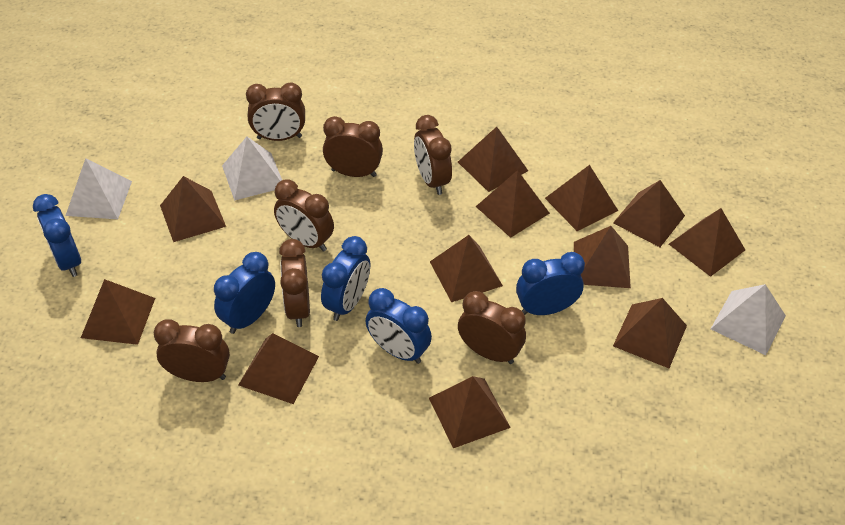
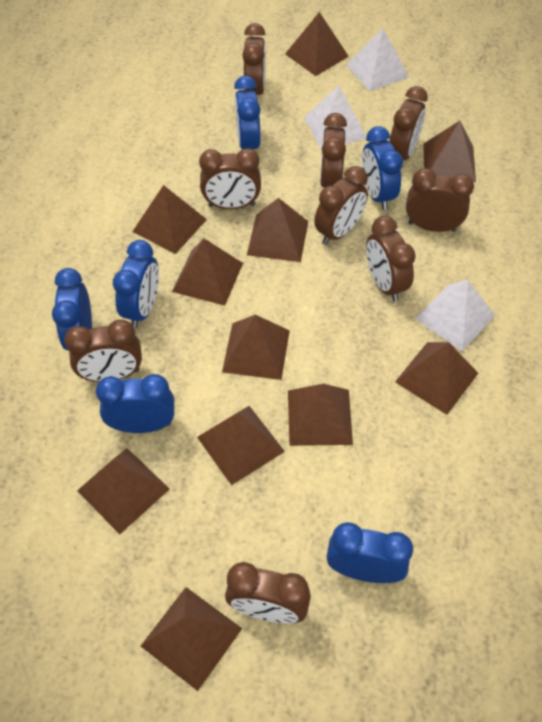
blue clock: [33,194,81,277] [214,252,275,334] [321,236,370,321] [365,288,432,364] [516,252,585,315] = 5 -> [52,268,92,351] [96,374,174,433] [113,240,159,328] [234,75,261,150] [327,522,413,583] [362,126,403,210] = 6
brown clock: [154,319,230,382] [246,83,305,141] [274,179,334,252] [279,239,310,327] [323,116,383,177] [414,115,452,195] [458,291,526,364] = 7 -> [64,320,142,382] [199,148,261,209] [225,562,311,623] [242,23,266,95] [314,166,368,245] [320,113,347,188] [366,216,416,302] [389,86,428,160] [406,168,474,232] = 9
brown pyramid: [81,279,155,345] [160,176,226,242] [238,333,319,404] [429,376,511,448] [430,235,503,302] [458,127,528,192] [476,170,550,238] [545,165,618,231] [574,226,631,288] [613,180,685,247] [613,298,687,368] [669,208,745,277] = 12 -> [77,448,170,534] [132,185,207,254] [141,587,242,691] [172,238,243,306] [197,406,285,485] [222,315,290,380] [247,198,308,262] [285,12,349,76] [288,384,353,446] [395,342,478,415] [423,121,476,182] = 11

